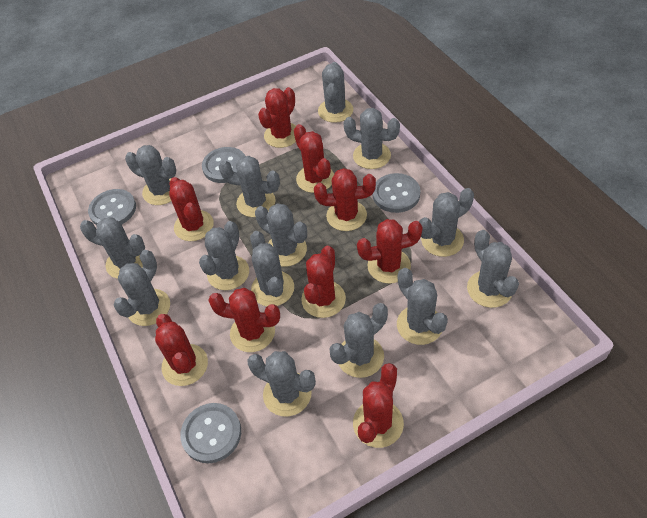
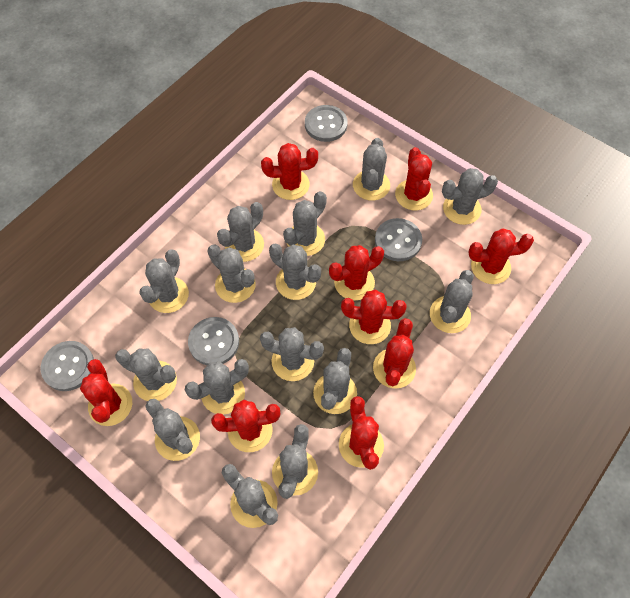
grey cactus: [80,217,145,279] [113,250,170,326] [125,145,176,205] [199,221,249,290] [219,156,280,217] [247,351,316,416] [250,231,294,306] [255,203,307,267] [318,62,353,123] [329,303,388,378] [343,108,400,169] [397,268,448,345] [418,188,474,257] [467,230,519,308] = 14 -> [115,349,177,401] [139,249,189,313] [145,399,200,461] [185,359,249,415] [208,245,256,303] [217,202,264,262] [222,464,278,528] [260,327,324,381] [269,243,321,300] [272,424,318,499] [283,191,327,256] [313,348,357,414] [353,138,390,201] [430,270,474,333] [442,168,498,225] = 15

